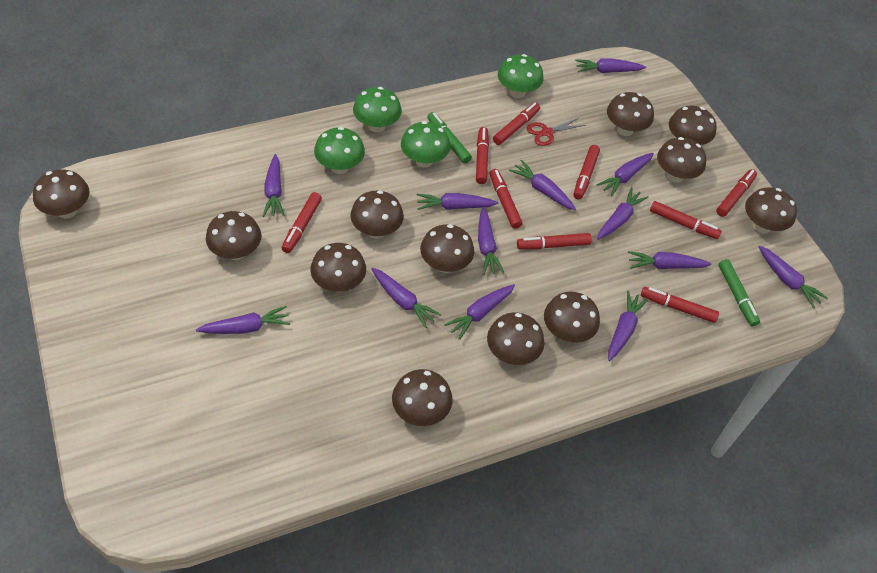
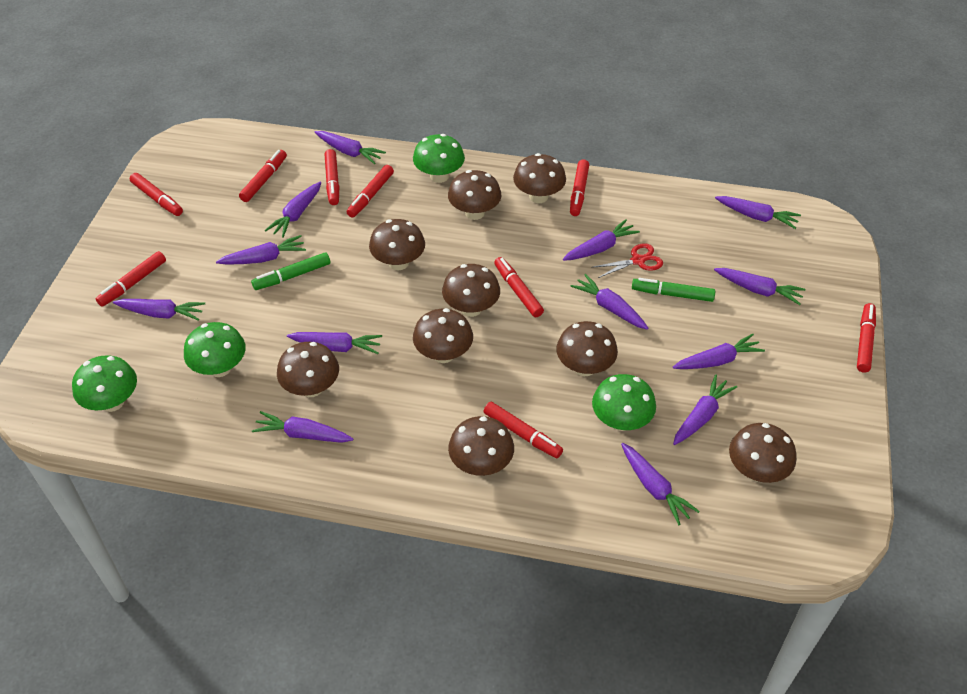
brown mushroom: [33,169,90,218] [206,211,261,260] [310,243,366,292] [350,190,404,239] [392,369,452,426] [420,224,474,273] [487,312,545,365] [544,292,600,343] [607,92,654,136] [657,137,706,183] [669,106,716,145] [745,187,797,233] = 12 -> [277,342,339,397] [369,219,425,270] [413,308,473,363] [442,264,500,317] [448,170,501,220] [448,416,514,476] [513,153,566,203] [556,321,618,376] [729,423,796,483] = 9

